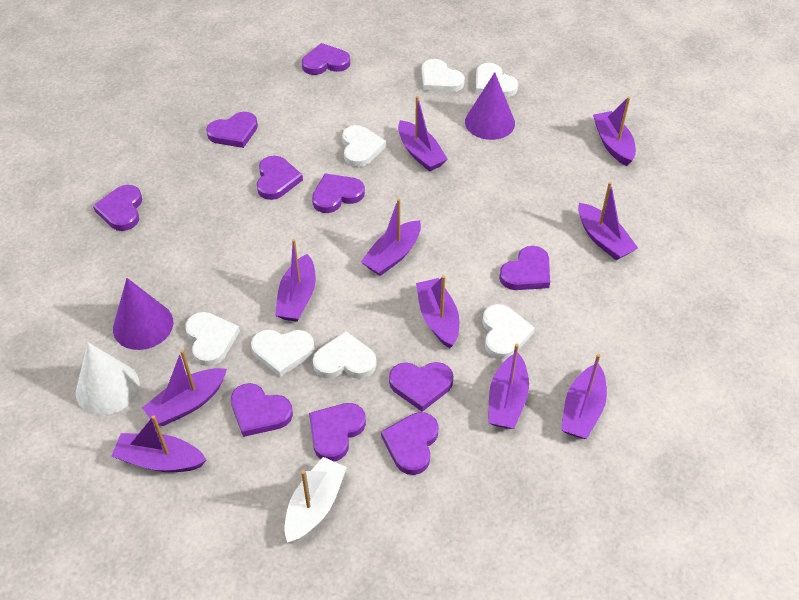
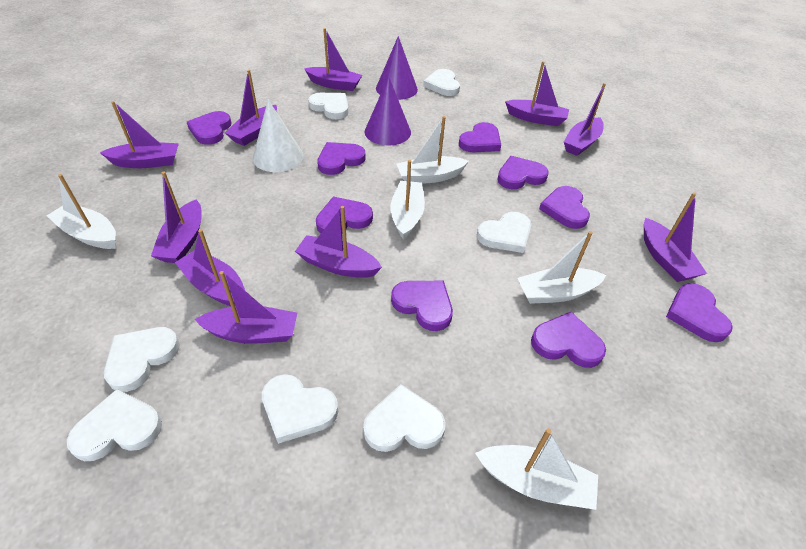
purple heart: [93,185,142,231] [206,112,258,148] [231,383,293,437] [257,156,303,200] [302,43,350,75] [309,403,366,462] [312,174,365,213] [381,412,439,475] [389,362,453,412] [499,246,550,290] = 10 -> [187,111,231,145] [316,197,373,234] [317,142,366,175] [391,281,453,331] [459,122,501,152] [497,156,549,189] [531,312,606,368] [539,186,590,229] [666,283,733,342] = 9
white boat: [284,457,347,543] = 1 -> [47,174,116,249] [390,160,425,240] [397,116,469,184] [475,428,598,510] [518,231,606,304] = 5

